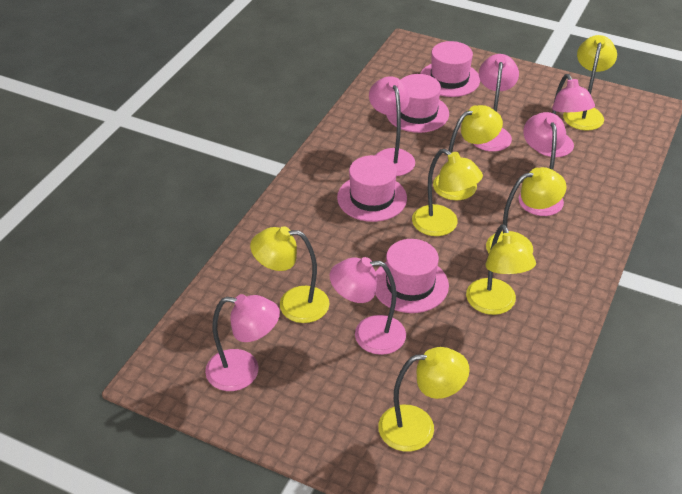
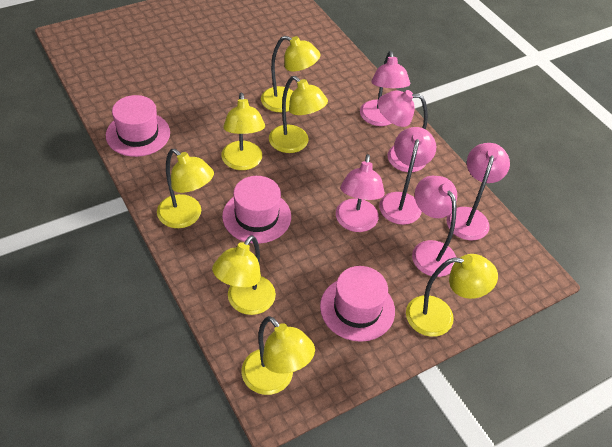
pink hat: [337,155,407,222] [375,239,449,313] [386,74,449,133] [420,41,480,97] = 4 -> [106,95,170,157] [222,176,291,244] [320,266,395,342] = 3

